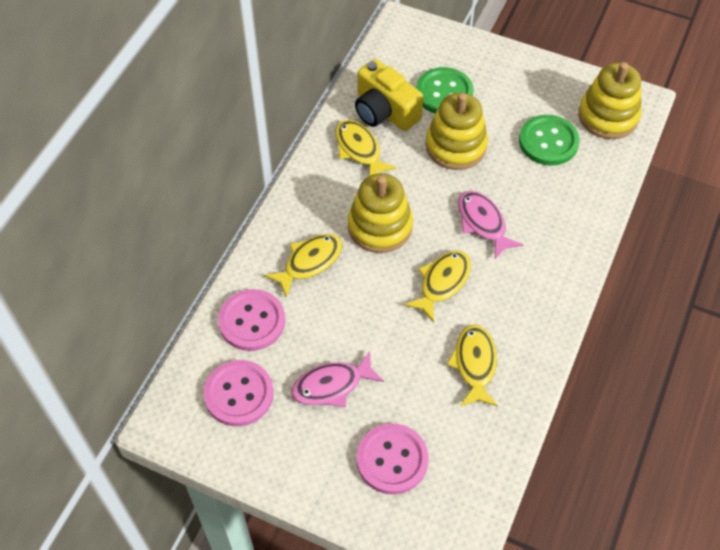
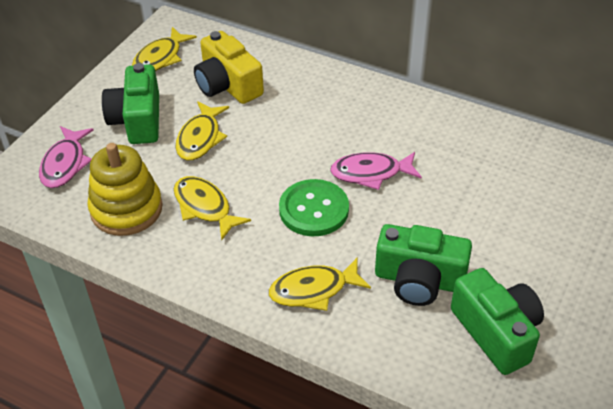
green button: [416,67,474,114] [519,115,580,166] = 2 -> [279,179,349,236] = 1
green camera: none = 0 -> [102,63,159,144] [375,224,472,306] [451,268,544,375] = 3
pink button: [203,360,274,426] [218,289,285,351] [357,423,429,495] = 3 -> none = 0
yellow stacking toy: [348,173,413,253] [425,93,488,170] [578,62,642,139] = 3 -> [87,143,163,236] = 1

